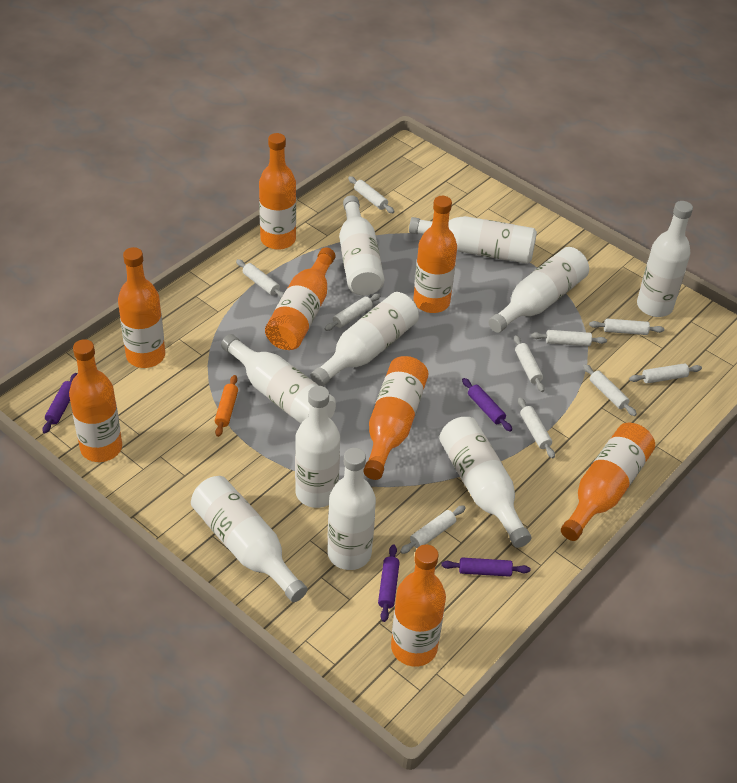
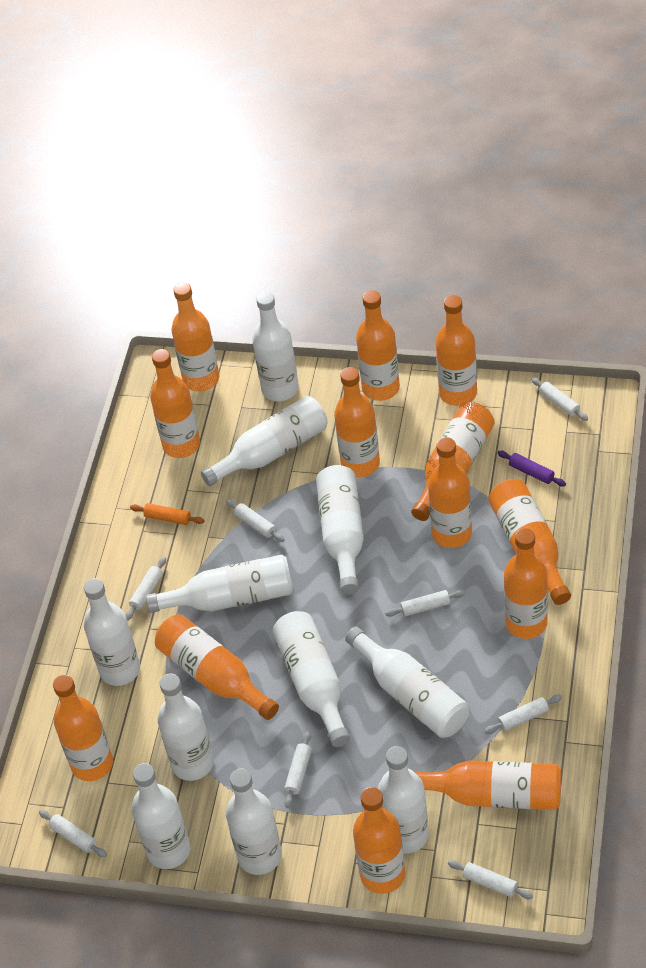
orange bottle: [69,339,122,462] [118,247,165,368] [259,133,296,250] [265,247,335,350] [364,356,429,480] [391,544,446,667] [413,196,457,313] [561,423,655,541] = 8 -> [53,675,113,781] [150,349,200,458] [155,614,279,720] [171,282,219,391] [334,367,380,477] [353,787,405,894] [356,290,400,401] [411,402,494,521] [412,760,561,810] [428,437,472,548] [436,295,477,406] [488,479,571,605] [504,528,548,639] = 13
purple rolling pin: [42,373,78,434] [378,545,400,622] [441,558,530,577] [462,378,512,432] = 4 -> [498,451,566,486] = 1
white bottle: [191,476,308,602] [221,334,336,423] [295,386,340,508] [311,292,419,386] [327,448,376,570] [339,195,384,295] [409,216,537,264] [439,417,531,548] [488,247,589,333] [637,201,693,317] = 10 -> [84,578,140,686] [132,763,190,869] [146,555,293,613] [157,674,214,781] [201,396,327,486] [226,769,282,875] [252,292,299,401] [273,611,350,747] [316,465,364,595] [345,627,469,738] [378,746,429,854] = 11
white rolling pin: [236,259,284,298] [324,293,381,331] [348,176,395,213] [400,505,465,554] [514,335,545,392] [518,398,555,458] [531,330,607,346] [583,364,637,416] [589,319,664,335] [629,363,702,383] = 10 -> [39,810,107,857] [126,557,166,620] [226,499,285,542] [284,731,312,808] [385,590,465,617] [448,860,533,899] [485,695,562,734] [531,377,588,421] = 8

